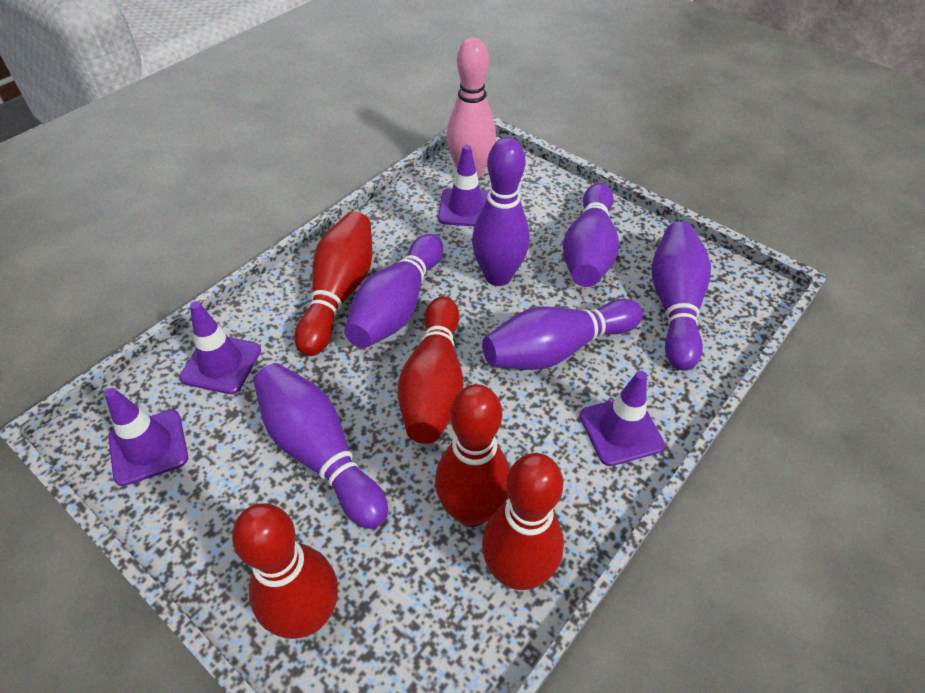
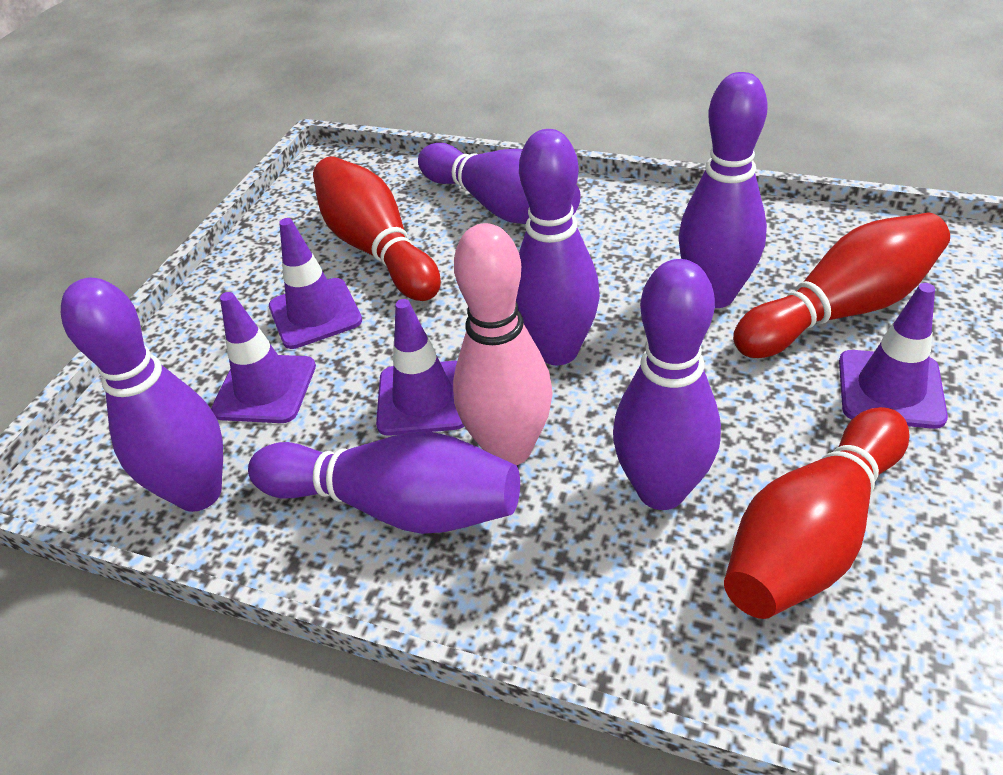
red bowling pin: [232,503,338,639] [294,211,373,356] [398,296,463,444] [435,384,510,527] [482,453,564,590] = 5 -> [313,157,441,301] [724,407,910,619] [733,213,950,358] = 3

